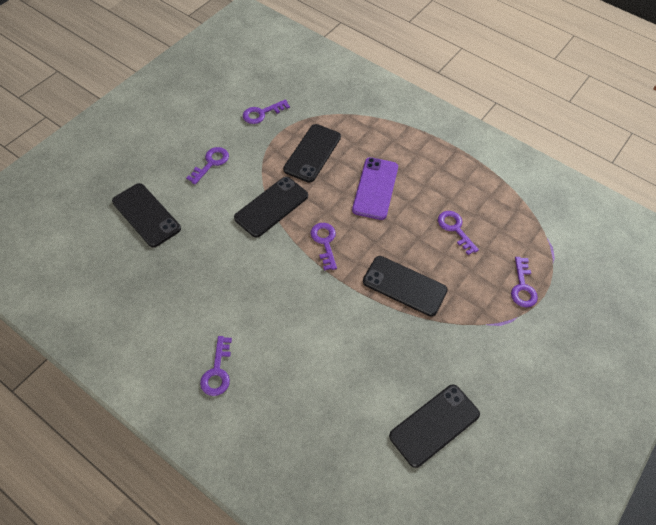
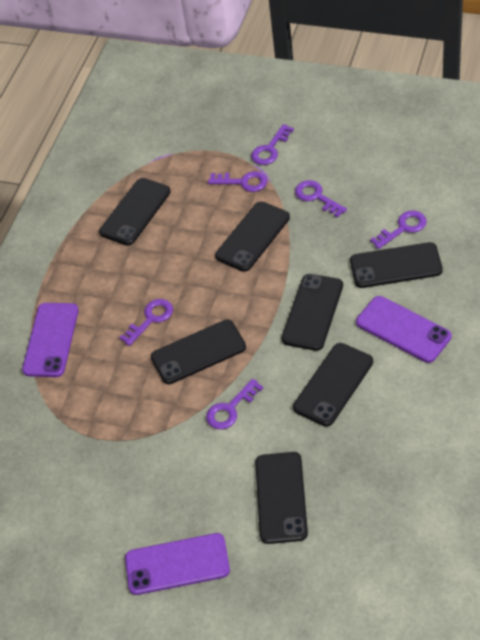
black phone: [112,183,181,247] [234,177,308,238] [283,124,341,183] [363,256,448,317] [389,385,480,468] = 5 -> [99,178,171,246] [151,320,246,384] [215,201,290,272] [255,452,308,544] [282,274,343,351] [293,343,373,427] [350,242,443,288] = 7
purple phone: [352,157,398,220] = 1 -> [22,303,79,377] [125,533,230,595] [356,296,451,363] = 3

